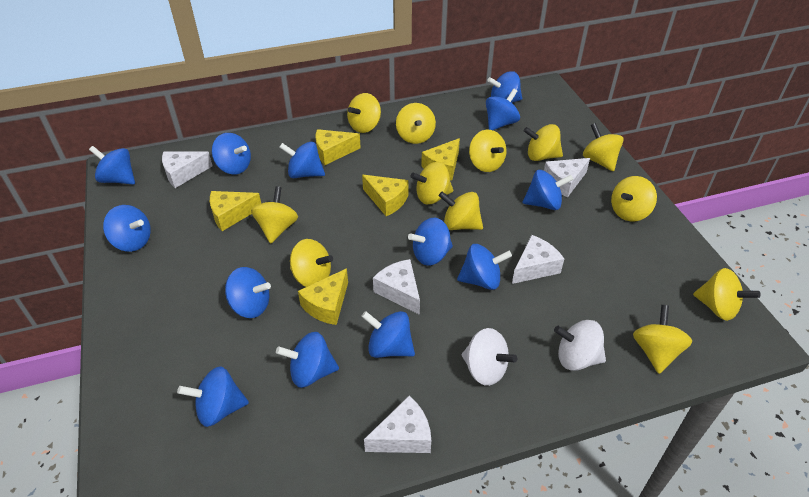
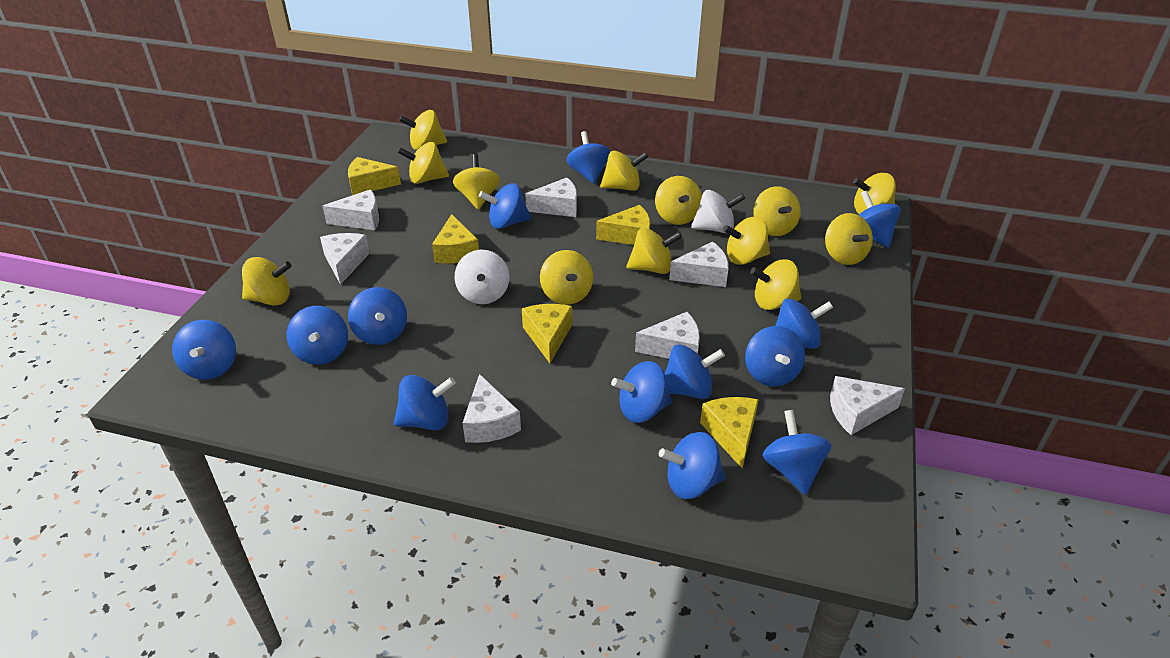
white cheese: [162,151,213,188] [364,396,431,453] [373,259,420,315] [512,235,564,284] [544,158,590,198] = 5 -> [320,233,370,285] [322,189,379,230] [463,374,521,443] [525,178,577,217] [635,312,700,359] [669,242,729,287] [830,376,905,435] = 7
yellow spinning top: [251,186,298,244] [290,239,333,287] [347,93,381,133] [396,103,436,144] [410,162,453,204] [439,191,483,230] [469,130,506,172] [524,124,563,161] [583,123,624,171] [611,176,657,221] [633,305,693,374] [693,268,761,321] = 12 -> [242,257,292,306] [398,142,449,184] [399,110,447,150] [453,154,500,210] [540,250,593,305] [600,151,648,191] [627,228,682,274] [655,176,702,225] [723,217,770,265] [750,259,801,310] [753,186,800,236] [825,213,873,265] [853,173,896,214] = 13

